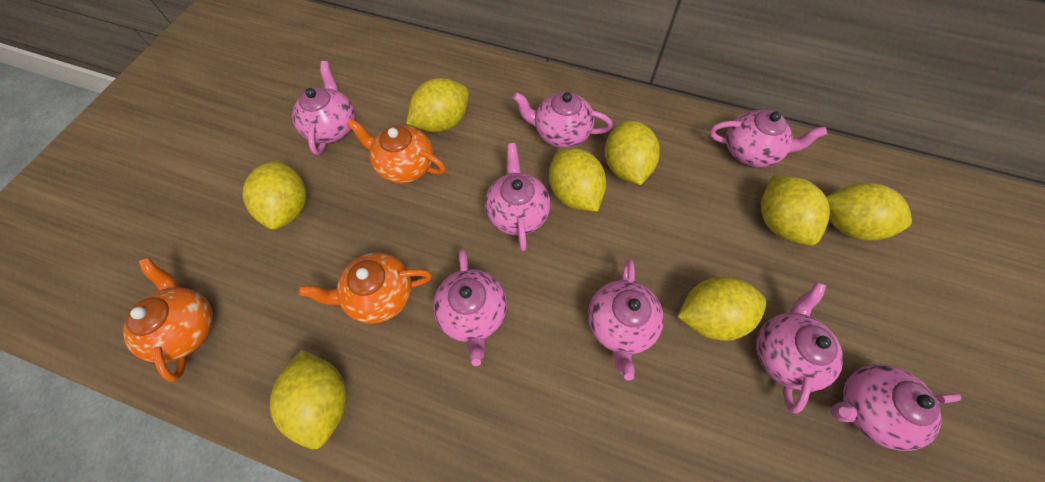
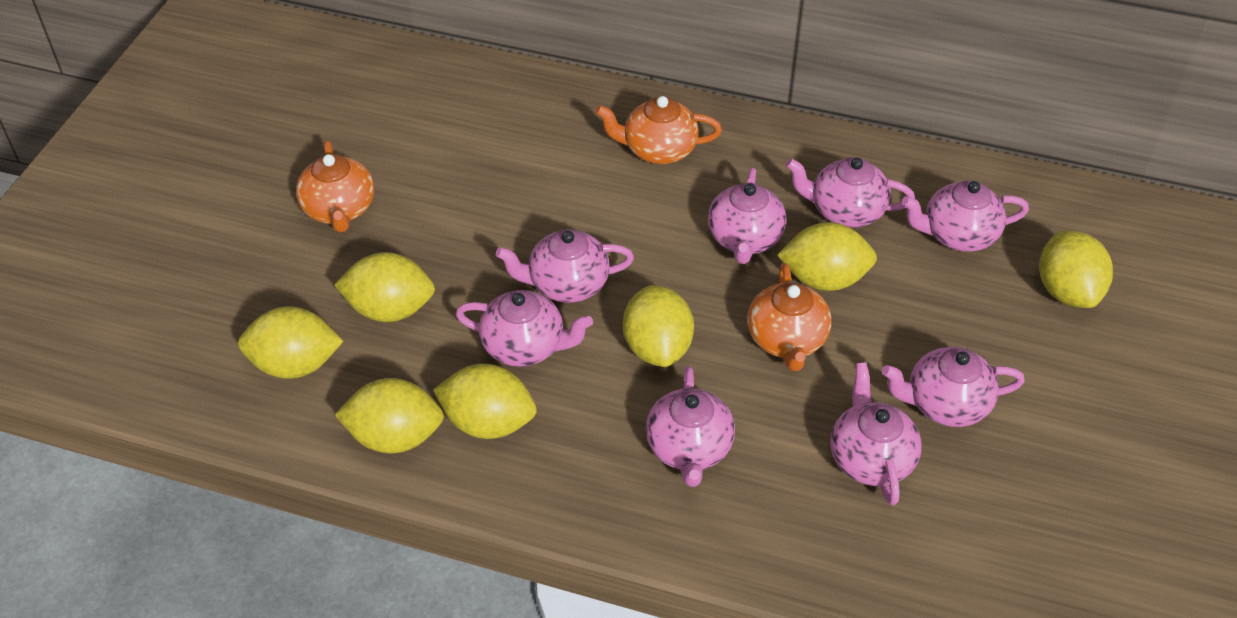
yellow lemon: [243,160,307,230] [270,350,347,449] [406,78,469,132] [549,148,606,212] [605,120,660,185] [678,276,766,341] [761,175,830,245] [826,183,912,241] = 8 -> [238,306,343,379] [334,252,435,322] [335,378,444,453] [433,364,537,439] [623,285,694,367] [777,222,877,291] [1039,231,1113,308] = 7

